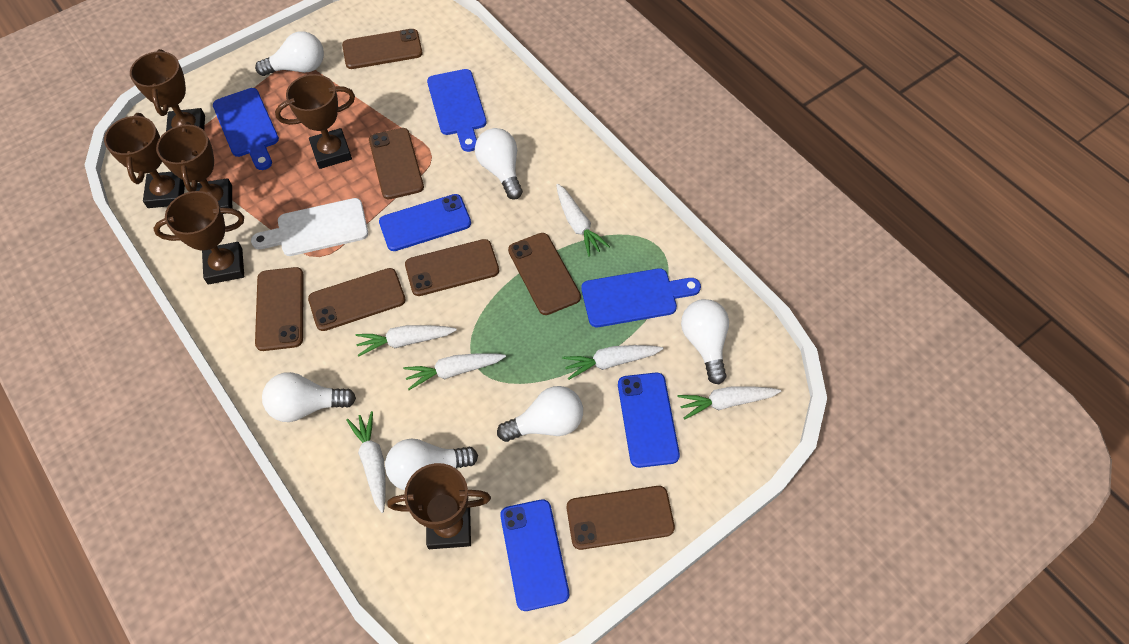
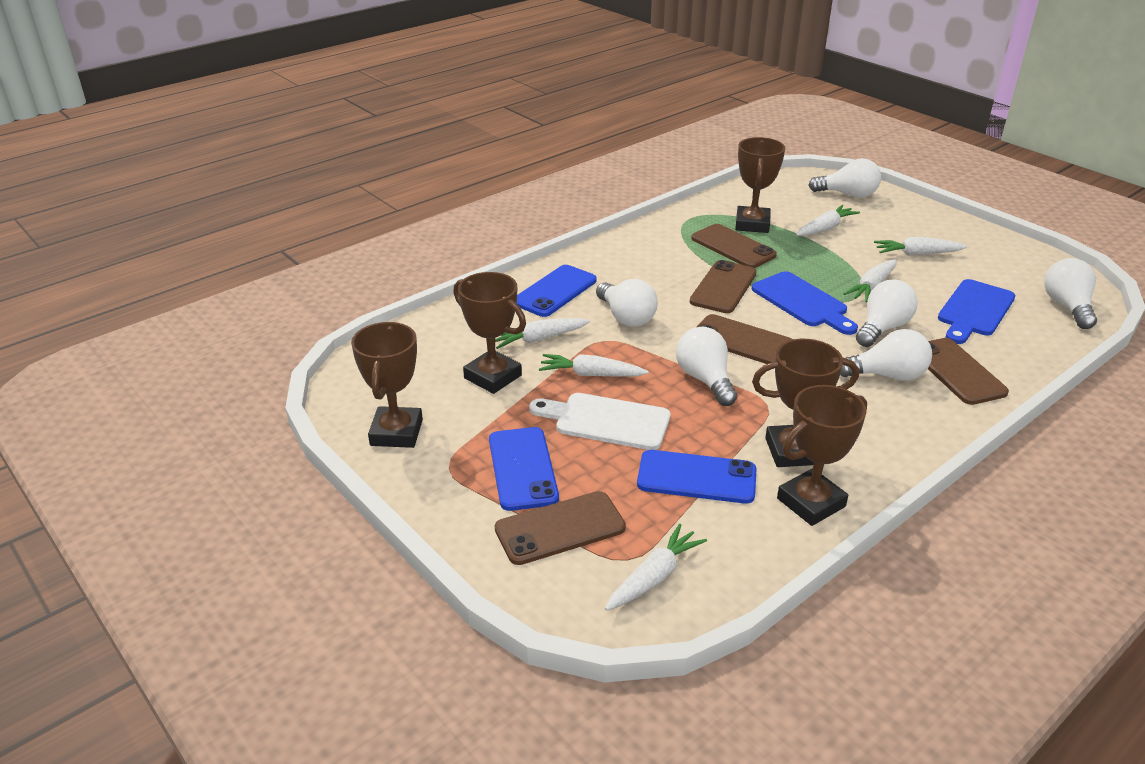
blue cutting board: [213,88,279,170] [427,69,487,152] [581,268,701,327] = 3 -> [752,271,858,335] [938,279,1015,344] = 2
brown phone: [255,267,304,351] [308,268,406,331] [342,29,423,69] [369,128,424,199] [405,239,499,296] [508,233,581,315] [567,486,675,550] = 7 -> [495,491,626,565] [690,260,757,313] [691,224,777,268] [697,314,793,364] [928,338,1009,405] = 5
brown trophy: [104,113,185,208] [130,49,205,131] [153,191,244,284] [156,122,232,214] [275,74,355,169] [387,463,491,549] = 6 -> [351,322,423,448] [453,272,526,394] [735,137,785,233] [752,339,859,467] [777,385,867,526] = 5

